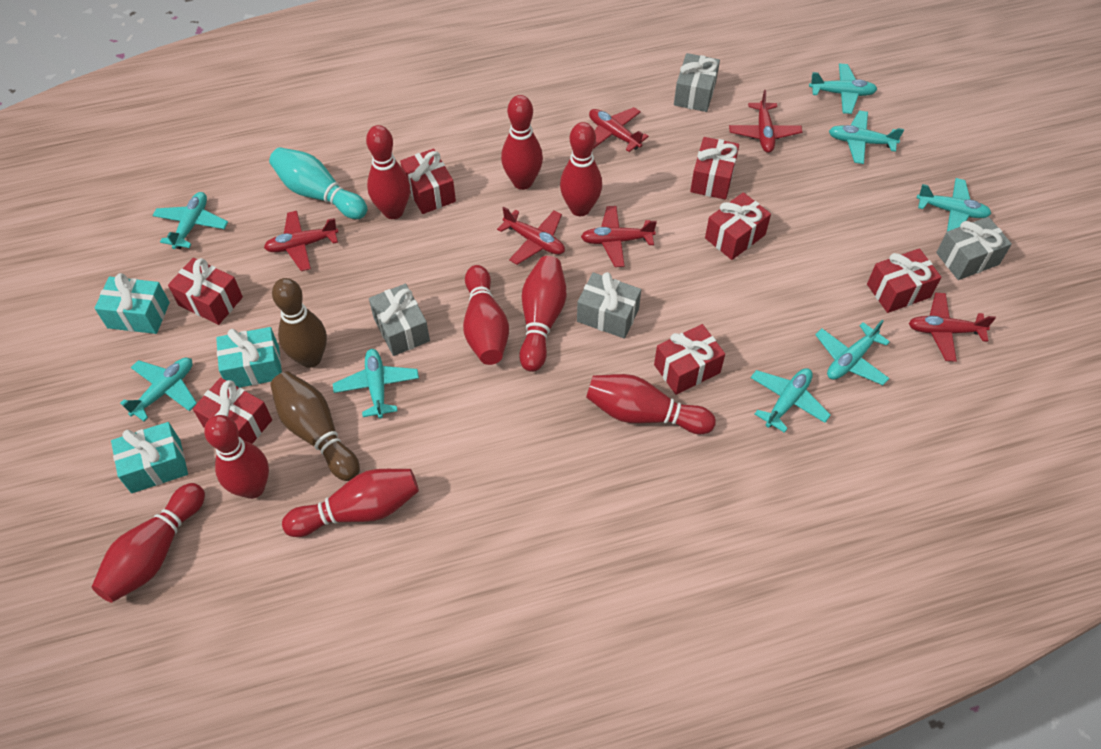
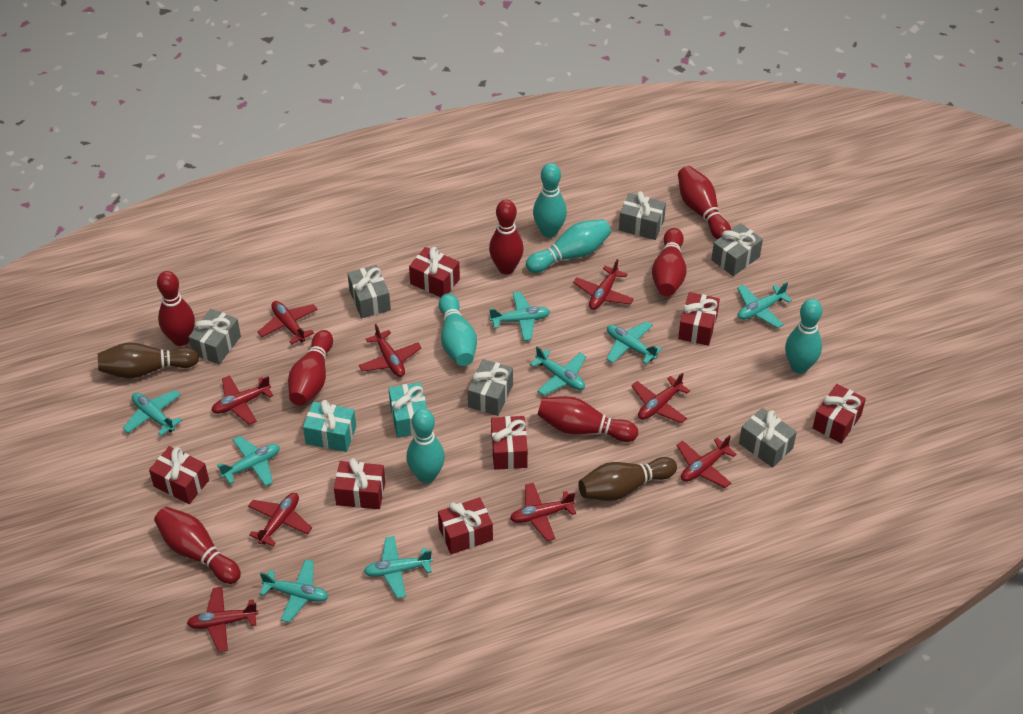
grey gift: [369,284,430,356] [577,272,641,339] [674,53,720,112] [936,217,1012,280] = 4 -> [189,309,241,364] [348,265,391,318] [468,359,513,416] [619,191,666,240] [711,223,763,276] [739,408,797,468] = 6
red bowling pin: [92,483,205,603] [204,415,269,499] [282,469,419,537] [366,125,410,219] [463,265,509,365] [501,95,543,190] [519,256,566,372] [560,122,602,216] [586,374,716,434] = 9 -> [154,507,241,584] [157,271,195,346] [288,330,333,406] [489,199,524,274] [537,396,638,442] [652,228,686,296] [678,166,731,240] = 7
red plane: [264,211,338,271] [497,207,565,265] [581,206,657,267] [589,107,649,152] [729,90,802,153] [909,293,996,362] = 6 -> [187,587,258,652] [211,375,273,425] [248,493,312,546] [258,301,318,344] [359,324,422,377] [510,483,576,541] [573,259,634,310] [632,373,690,423] [676,435,737,488] = 9
turquoise bowling pin: [269,147,367,219] = 1 -> [407,409,445,483] [439,293,477,366] [526,219,611,273] [533,163,567,238] [785,299,822,374] = 5
turquoise gift: [95,273,170,334] [111,422,188,493] [216,327,282,388] = 3 -> [303,400,356,452] [389,382,427,438] = 2

